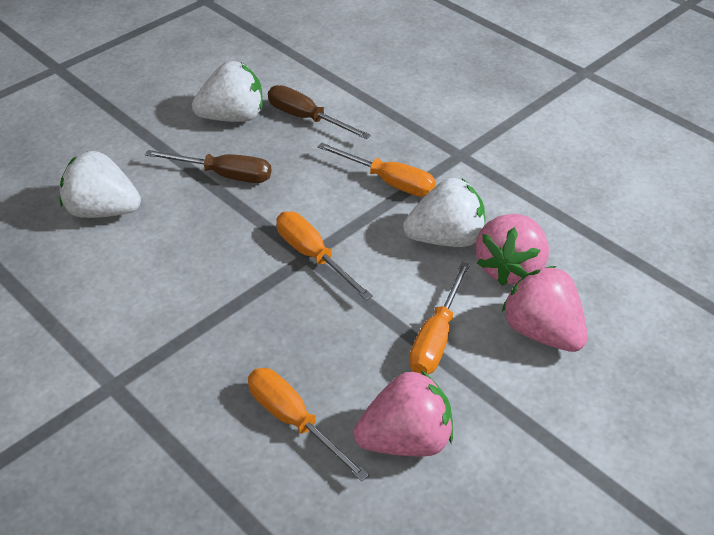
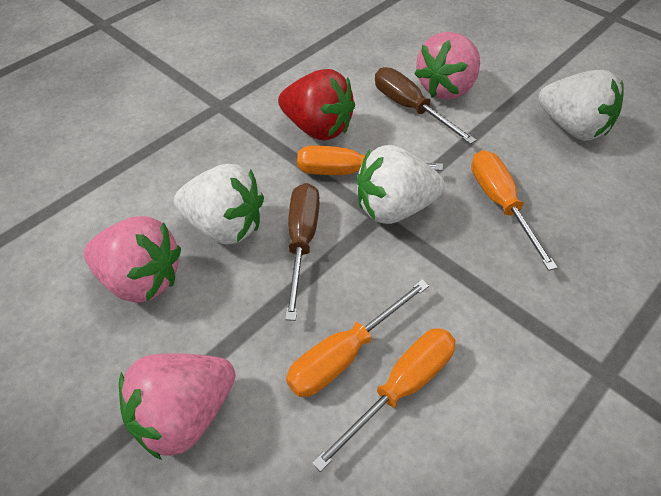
red strawberry: none = 0 -> [278,69,355,141] = 1

